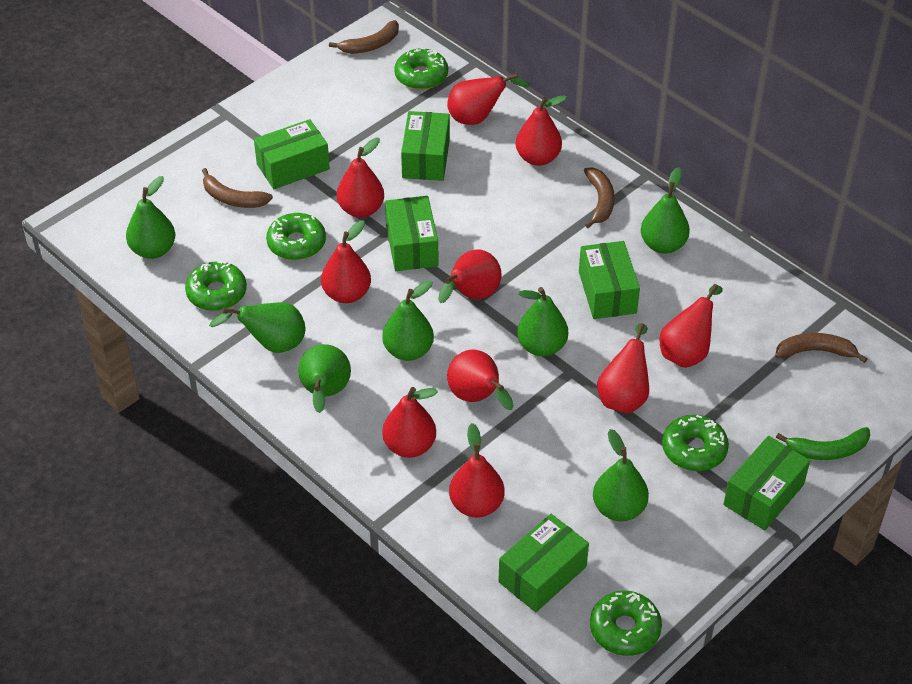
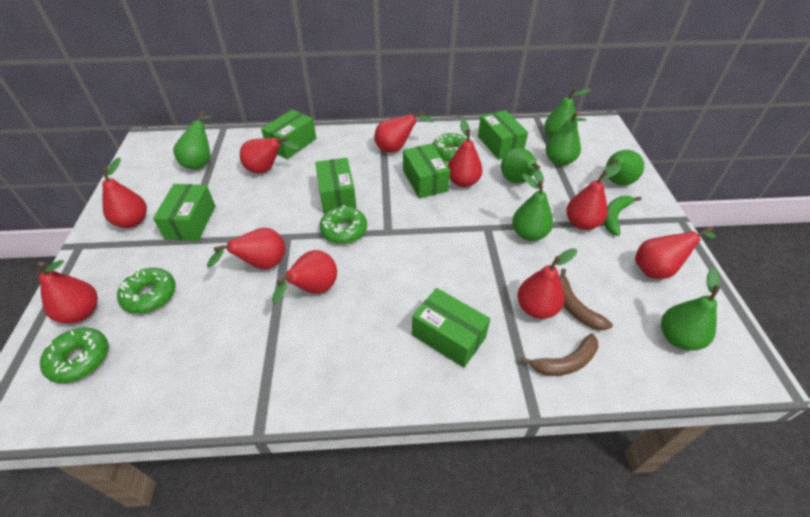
brown banana: [202,168,273,208] [329,20,399,54] [584,168,614,228] [775,333,867,363] = 4 -> [520,333,598,376] [559,269,613,330] = 2
green donut: [185,261,247,311] [266,213,326,260] [394,48,448,90] [590,591,662,656] [662,415,729,471] = 5 -> [40,327,109,383] [117,268,176,314] [320,205,367,244] [433,133,467,162] = 4

